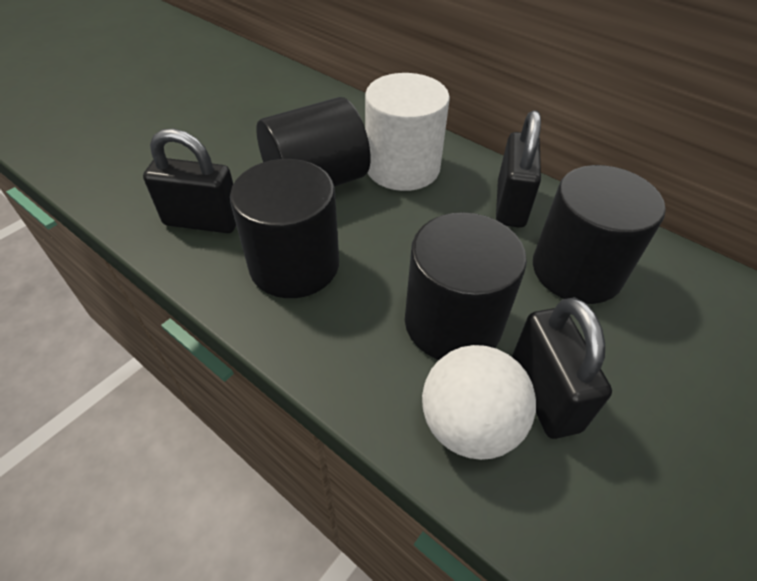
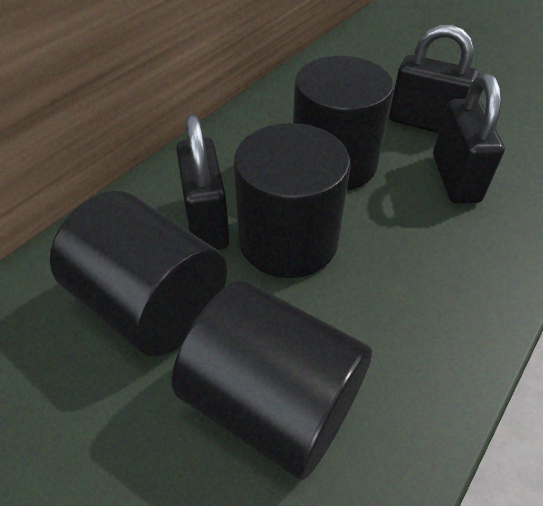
white ball: [422,345,536,460] = 1 -> none = 0
white cylinder: [365,73,450,191] = 1 -> none = 0

